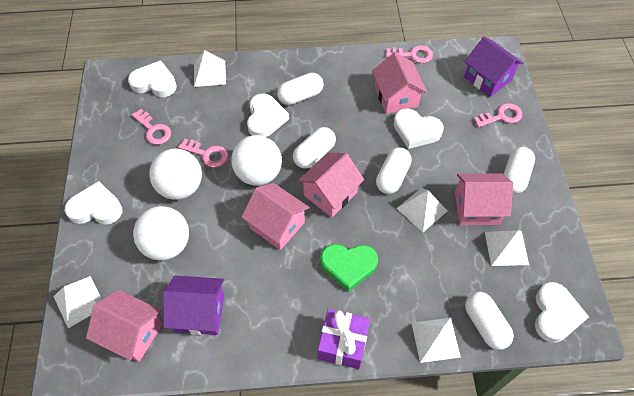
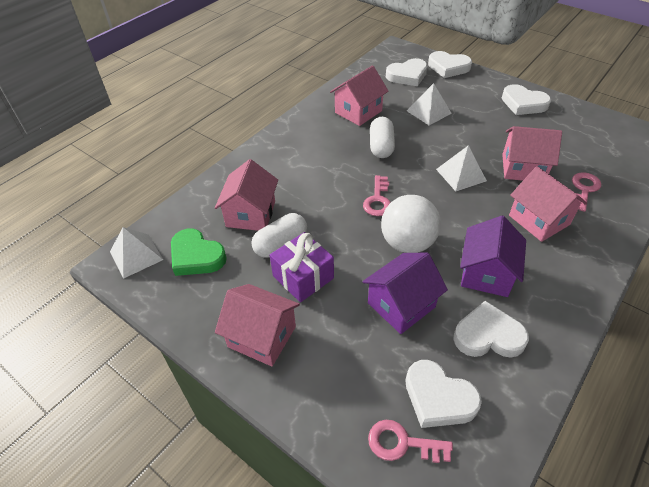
pink key: [132,109,171,145] [178,138,228,167] [386,45,433,63] [474,103,522,128] = 4 -> [363,175,391,216] [368,420,453,463] [572,172,601,212] = 3
white ball: [133,206,189,260] [149,149,202,200] [231,135,282,186] = 3 -> [381,195,441,253] = 1
white capsule: [277,73,323,105] [293,127,336,169] [376,147,412,194] [465,292,514,350] [503,147,535,194] = 5 -> [251,213,307,258] [370,117,395,158] = 2
white pyramid: [53,276,102,328] [194,50,226,87] [396,188,447,232] [412,318,461,363] [485,230,529,266] = 5 -> [110,227,163,279] [407,83,452,125] [436,145,487,191] = 3

